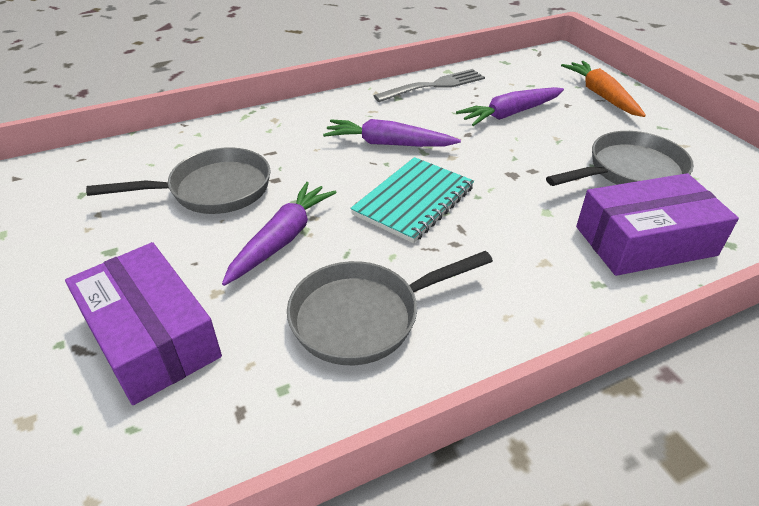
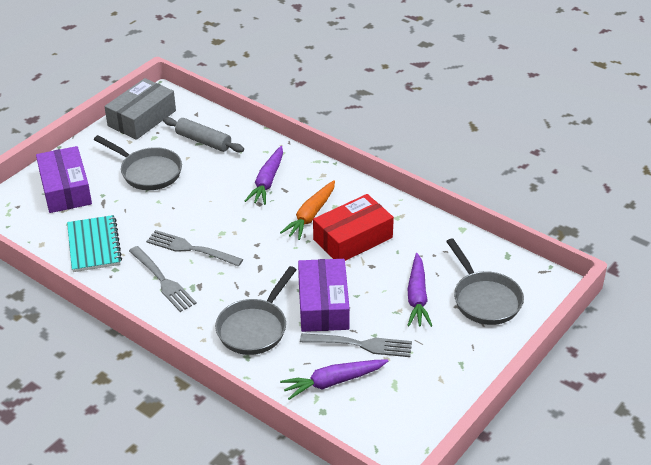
grey box: none = 0 -> [104,78,176,140] = 1
grey fork: [374,69,485,102] = 1 -> [129,246,197,312] [146,230,243,267] [300,333,412,357] = 3
grey rolling pin: none = 0 -> [163,117,244,152] = 1
red box: none = 0 -> [313,194,394,261] = 1

